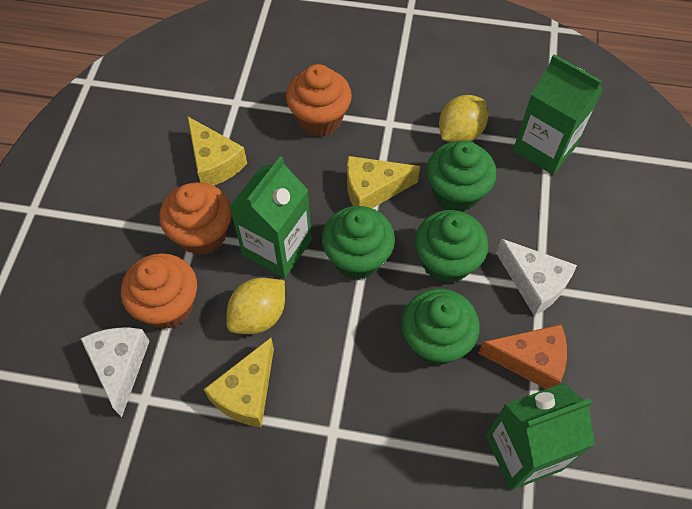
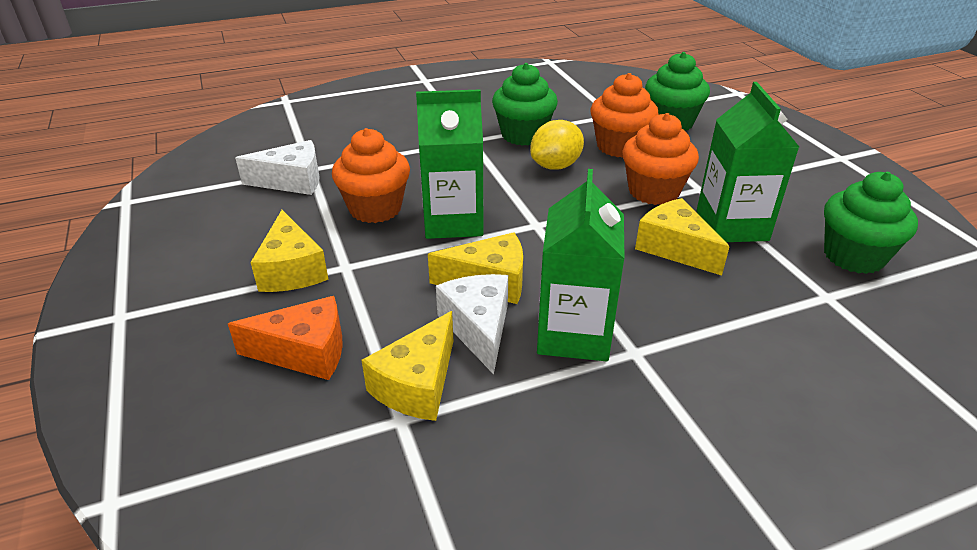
green cupcake: [322,206,395,280] [402,288,480,365] [415,210,488,284] [426,140,496,212] = 4 -> [492,63,558,146] [645,52,710,131] [824,172,918,274] = 3
yellow cheese: [187,116,247,186] [204,338,274,428] [347,156,420,208] = 3 -> [250,210,329,292] [362,311,453,421] [428,232,523,304] [635,198,730,276] = 4
yellow lemon: [226,278,285,334] [439,95,488,142] = 2 -> [530,120,584,170] = 1

